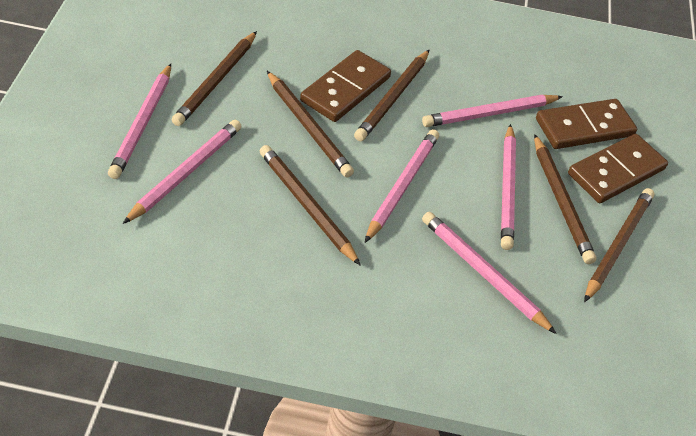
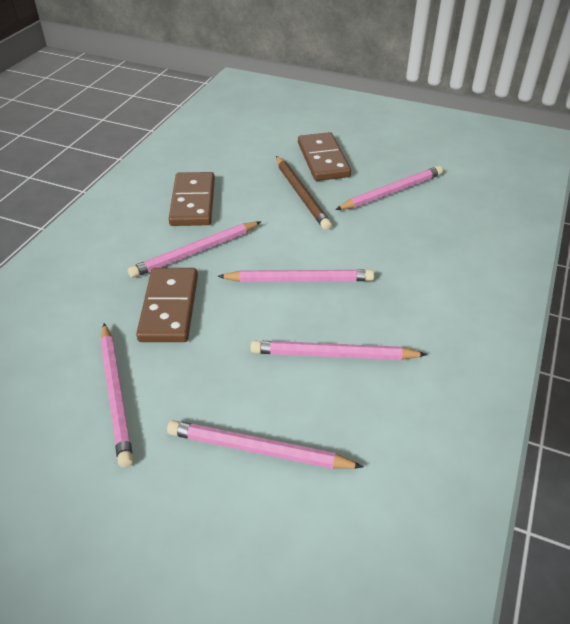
brown pencil: [172,31,257,126] [260,145,361,266] [267,71,354,178] [354,50,429,141] [534,134,596,264] [584,188,655,302] = 6 -> [276,156,332,230] = 1

